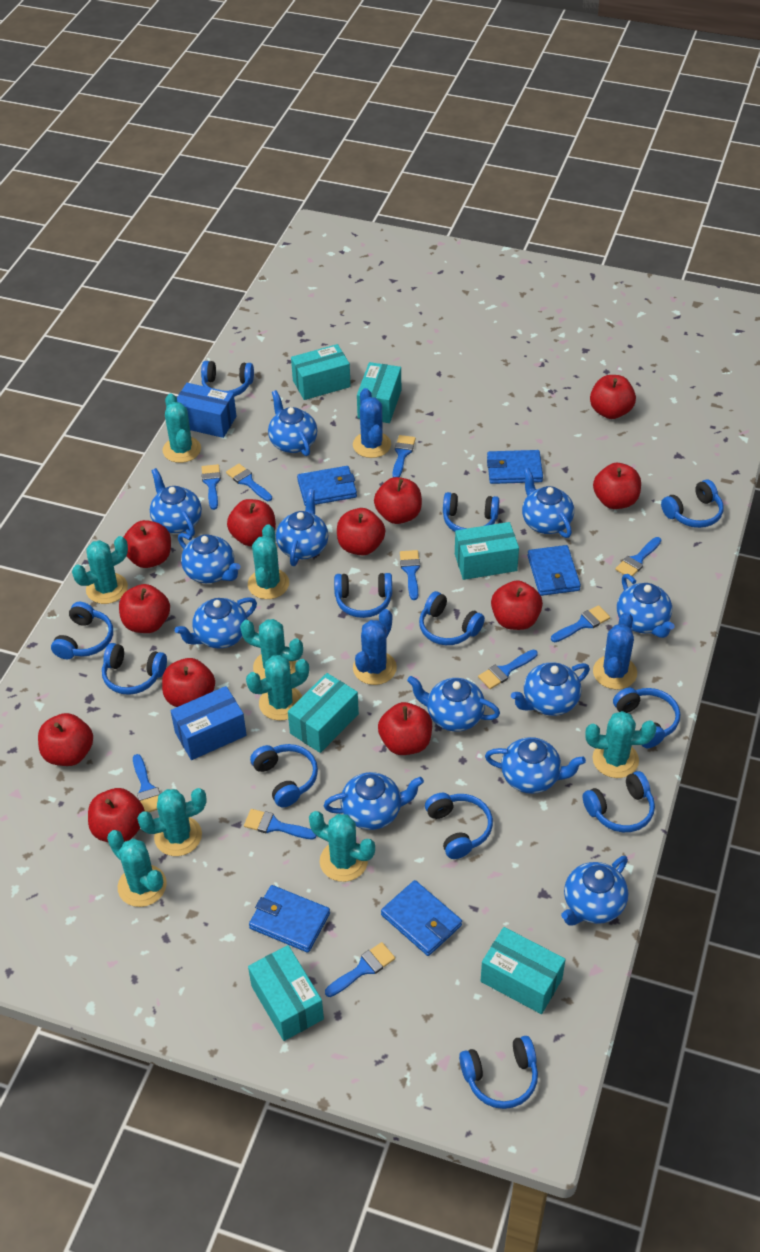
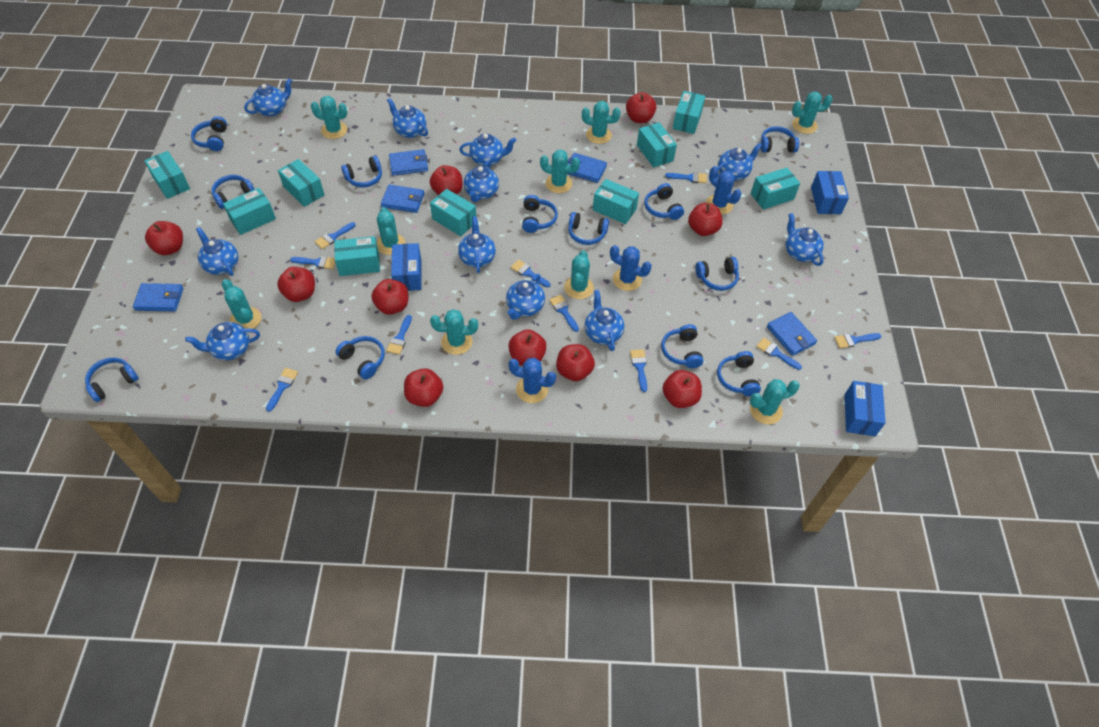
blue box: [171,686,247,760] [177,383,236,438] = 2 -> [391,243,421,291] [811,171,849,214] [844,381,886,436] = 3
blue teapot: [150,468,202,536] [175,597,257,649] [178,533,241,583] [268,390,317,456] [276,489,328,566] [324,772,424,830] [407,676,500,732] [485,737,586,794] [511,662,590,716] [522,468,574,538] [561,856,628,926] [617,574,675,638] = 12 -> [185,322,260,360] [196,227,238,276] [244,78,292,117] [387,98,428,138] [458,216,496,273] [459,134,516,166] [464,161,499,202] [506,274,545,320] [585,290,624,351] [717,143,762,181] [786,213,824,266] = 11
red apple: [38,713,93,766] [88,788,145,842] [119,584,170,633] [123,520,171,568] [162,658,215,707] [227,499,276,546] [337,508,385,555] [374,477,422,524] [378,702,432,755] [491,580,543,630] [590,375,636,419] [593,463,641,509] = 12 -> [145,221,183,255] [277,267,315,302] [371,279,408,315] [404,368,443,407] [430,165,463,195] [508,329,547,366] [556,344,595,381] [626,92,657,123] [662,370,702,408] [688,203,723,236] = 10
turquoise box: [248,945,324,1041] [288,673,359,753] [291,344,351,400] [357,362,401,423] [455,522,519,580] [481,927,566,1014] = 6 -> [144,151,190,199] [223,188,276,235] [278,159,324,207] [334,236,380,276] [430,189,476,236] [593,179,639,224] [637,122,677,168] [673,91,705,134] [751,168,800,210] = 9

